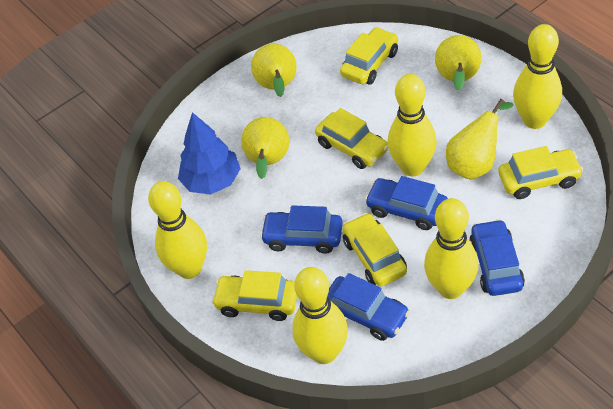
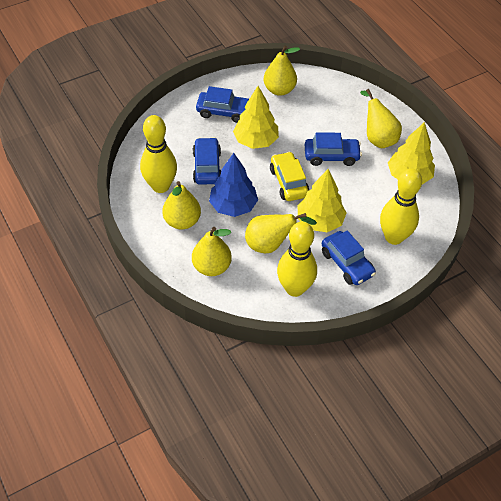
yellow bowling pin: [148,181,207,279] [292,267,348,364] [388,74,437,176] [424,198,479,299] [513,24,562,129] = 5 -> [140,115,177,193] [277,221,317,297] [380,168,422,245] = 3
yellow car: [212,270,297,321] [315,108,388,169] [340,27,398,85] [342,213,407,287] [498,146,583,199] = 5 -> [270,151,309,201] = 1
yellow pear: [241,117,289,179] [251,44,297,97] [435,35,482,91] [446,99,513,180] = 4 -> [162,181,201,229] [192,227,232,276] [245,213,317,253] [264,45,300,96] [360,89,402,148] = 5
yellow tree: none = 0 -> [233,86,279,149] [297,169,347,232] [388,122,435,184] = 3

